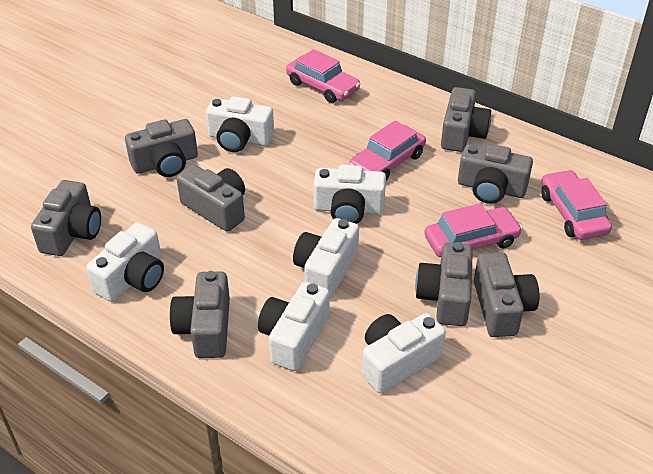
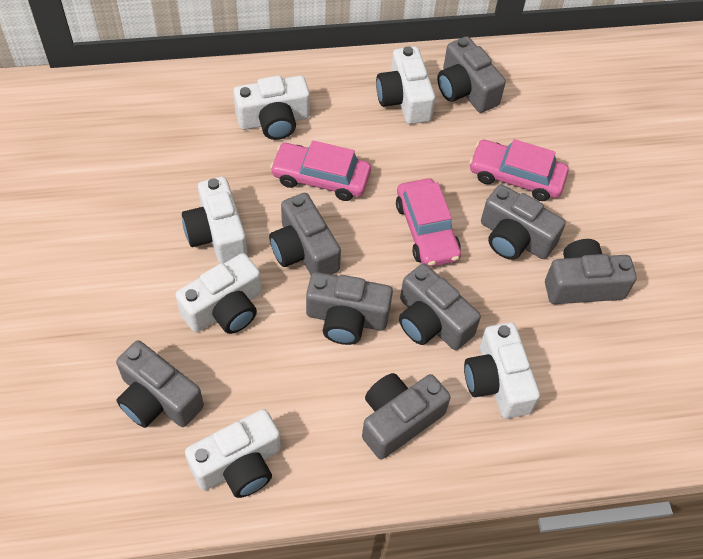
pink car: [286,49,360,103] [349,121,426,181] [424,203,522,257] [541,170,612,240] = 4 -> [270,141,371,201] [396,178,461,267] [469,139,569,201] = 3

